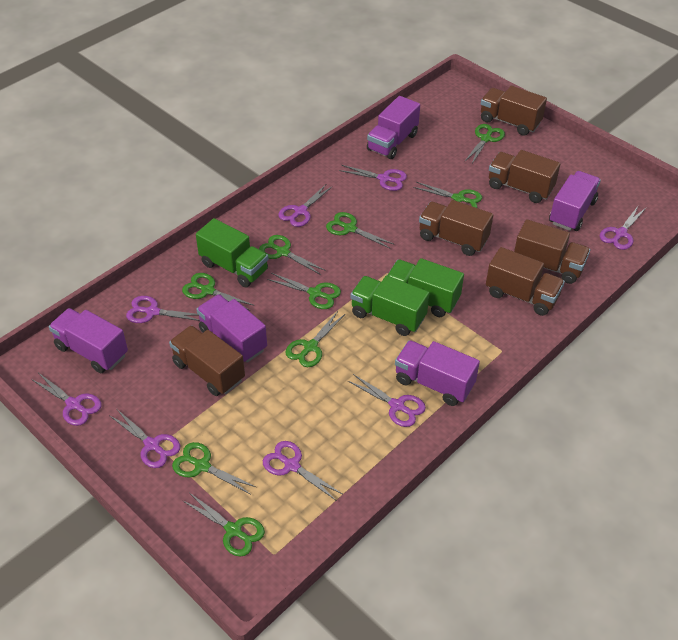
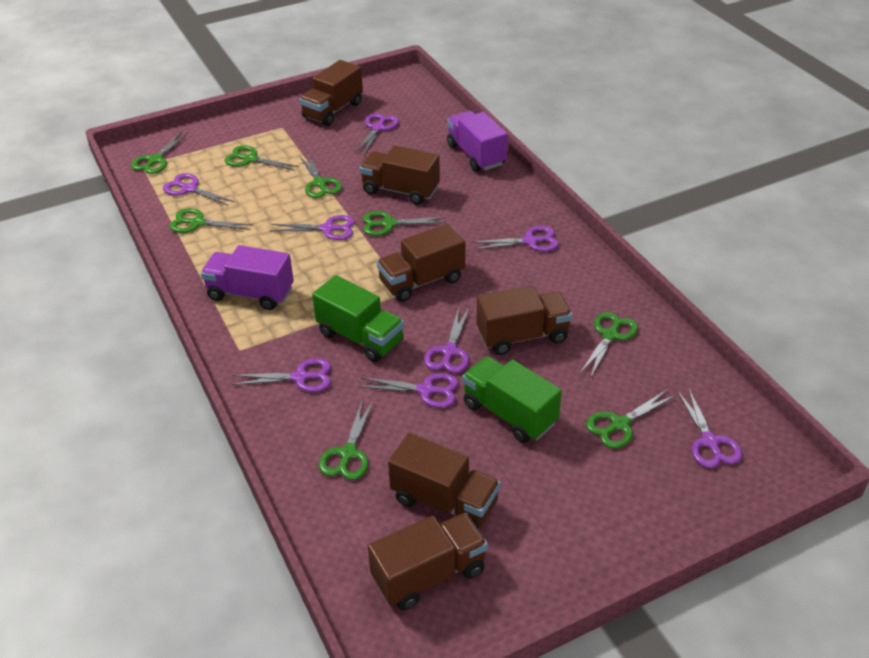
green scissors: [172,442,256,494] [182,273,255,311] [182,493,265,556] [259,235,326,275] [267,273,341,309] [285,311,345,367] [326,212,394,248] [413,182,482,208] [465,124,505,163] = 9 -> [131,132,188,174] [169,208,253,233] [224,145,299,171] [300,154,342,198] [319,400,374,480] [363,211,446,236] [580,312,638,376] [586,389,676,448] = 8
green truck: [196,218,268,287] [351,275,429,336] [387,258,464,317] = 3 -> [312,275,404,362] [462,356,562,443] = 2
purple truck: [49,308,128,373] [197,294,267,363] [367,96,420,159] [395,340,480,406] [549,171,601,231] = 5 -> [201,245,294,310] [447,111,508,172] = 2

